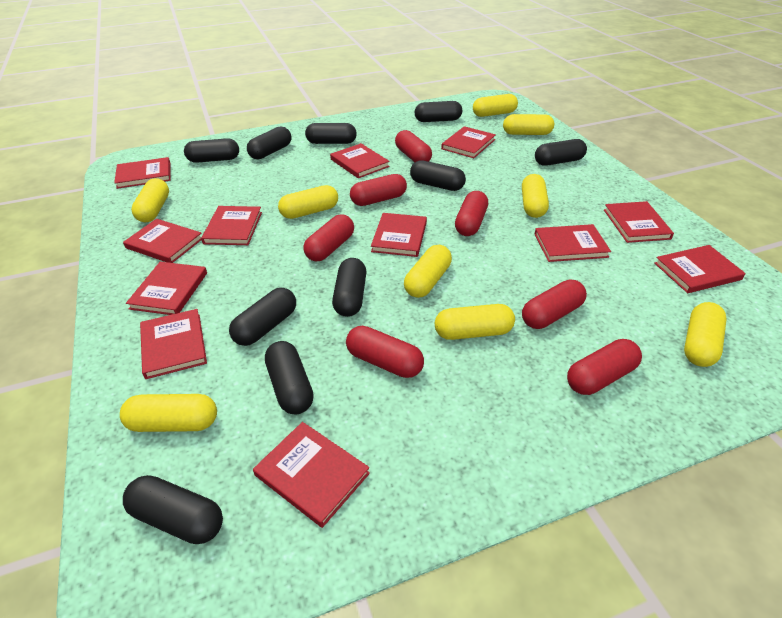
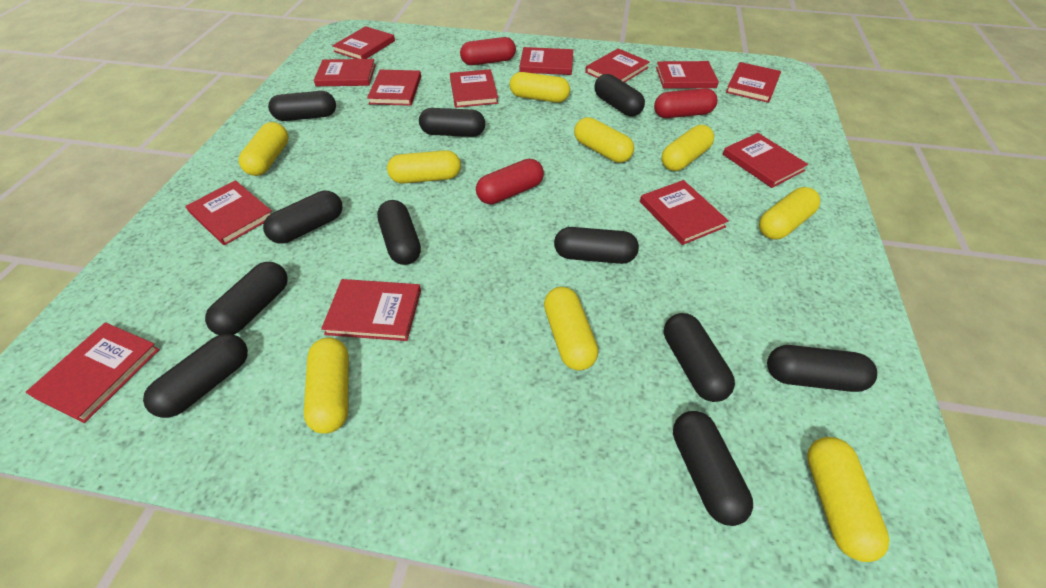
black capsule: [123,475,223,544] [184,138,239,163] [229,288,296,346] [247,126,291,159] [265,341,314,414] [305,123,357,144] [332,258,366,317] [410,160,466,191] [415,101,462,122] [535,139,587,166] = 10 -> [143,334,248,418] [205,262,288,335] [263,191,343,244] [268,91,336,121] [377,200,421,265] [419,108,485,137] [554,227,639,264] [594,74,645,117] [664,313,735,402] [673,411,753,526] [767,345,877,392] = 11
red book: [114,157,171,189] [123,219,201,263] [126,262,207,315] [140,309,207,379] [201,206,262,245] [253,422,370,528] [330,143,390,178] [371,213,427,257] [441,126,496,158] [535,224,611,262] [604,201,674,243] [654,245,746,293] = 12 -> [26,322,160,423] [186,180,272,245] [314,59,376,86] [321,279,421,341] [332,26,395,59] [367,70,421,106] [450,69,498,108] [520,47,573,75] [585,48,650,83] [640,180,729,245] [656,61,719,89] [723,133,808,188] [726,62,781,103] = 13
red capsule: [303,214,354,261] [346,326,424,378] [350,174,407,206] [395,130,432,162] [455,191,488,236] [522,279,587,329] [567,339,642,395] = 7 -> [460,37,516,65] [476,159,544,204] [654,88,717,118] = 3

